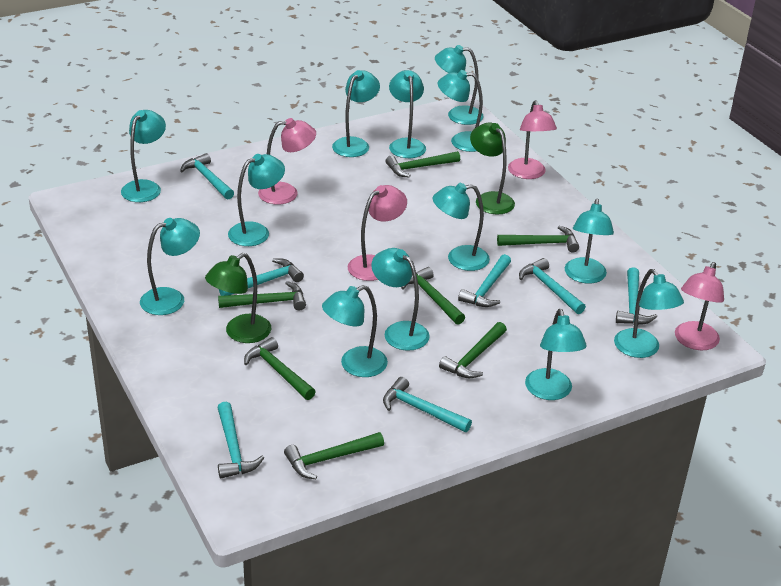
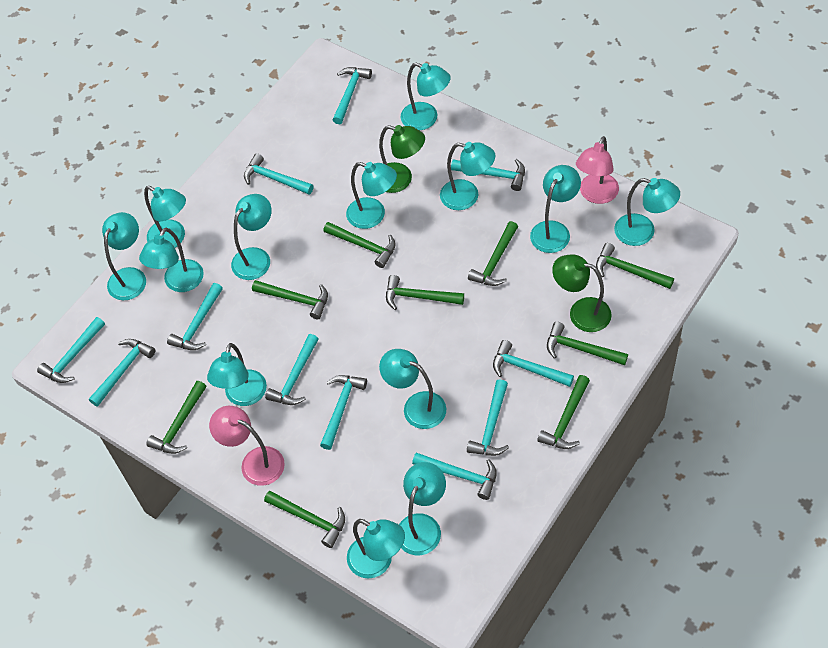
green hammer: [218,281,306,311] [244,337,316,400] [284,432,384,479] [386,151,460,178] [401,267,465,325] [439,322,507,378] [497,226,579,252] = 7 -> [146,381,206,454] [252,280,328,319] [264,491,345,548] [323,222,396,268] [386,275,464,310] [468,221,518,286] [537,375,590,449] [547,322,628,365] [596,243,674,289] = 9
pink lamp: [258,118,316,205] [348,185,407,281] [508,100,557,179] [675,262,724,350] = 4 -> [209,406,285,486] [576,136,619,204] = 2
turquoise hammer: [180,153,234,199] [217,402,264,479] [219,258,304,296] [383,377,472,432] [458,254,511,307] [519,258,586,314] [616,267,657,325] = 7 -> [37,317,105,383] [89,339,156,407] [167,283,223,350] [244,153,313,195] [265,334,318,405] [320,375,367,450] [333,67,372,124] [412,453,497,500] [451,159,525,191] [467,380,509,456] [493,340,574,387] = 11

